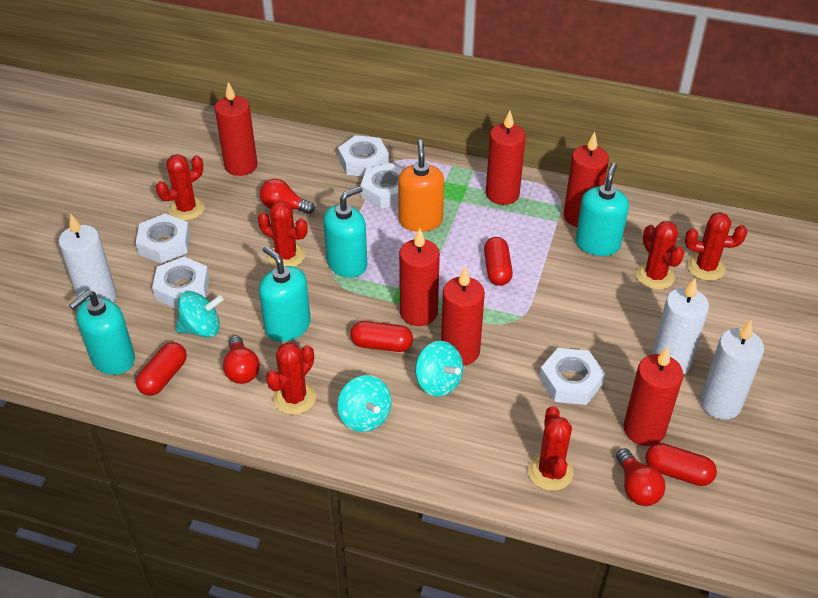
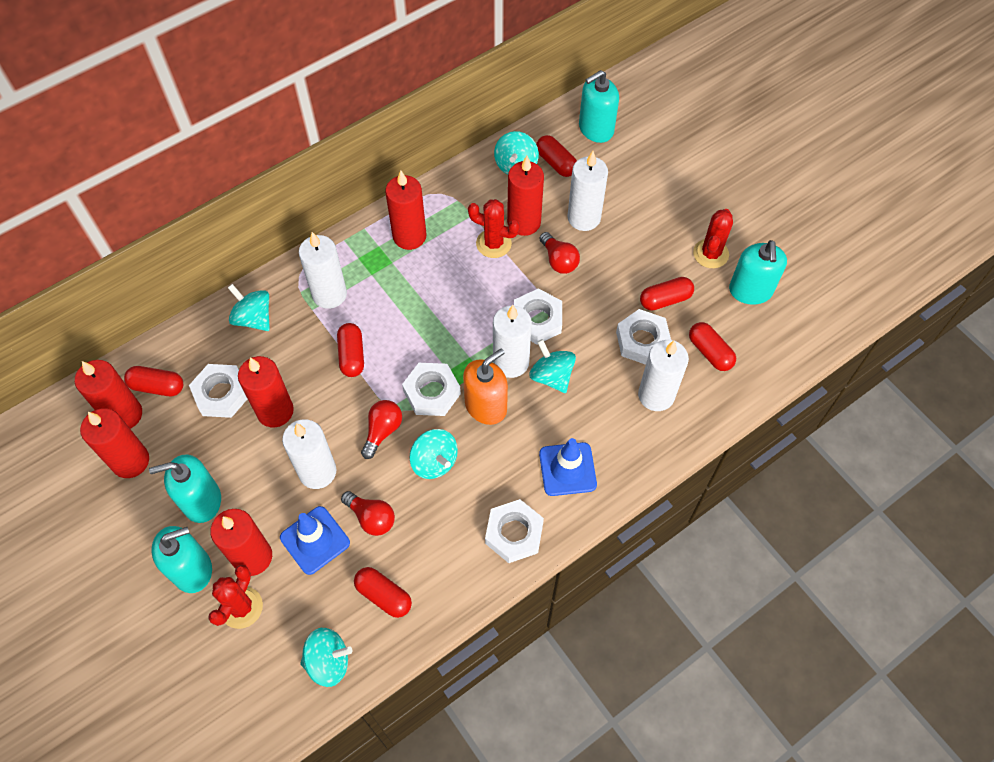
blue traffic cone: none = 0 -> [280,506,350,575] [539,438,597,496] = 2
red cactus: [156,154,205,221] [258,201,308,267] [266,342,316,415] [528,406,573,491] [636,221,684,290] [685,212,747,281] = 6 -> [208,565,263,629] [468,199,520,258] [693,209,733,268] = 3
red capsule: [136,342,187,396] [350,321,413,352] [484,237,513,286] [645,443,717,486] = 4 -> [124,366,183,396] [337,323,364,377] [354,567,412,618] [536,135,577,177] [640,277,694,311] [689,322,736,371] = 6
turquoise spinning top: [176,291,224,338] [338,375,391,432] [415,341,463,397] = 3 -> [228,284,270,331] [300,628,352,687] [410,429,458,479] [494,131,539,174] [529,339,576,393] = 5
white candle: [58,213,117,303] [652,278,709,375] [700,320,764,419] = 3 -> [282,419,336,489] [299,232,347,309] [493,305,532,378] [568,151,608,231] [638,340,689,411] = 5

